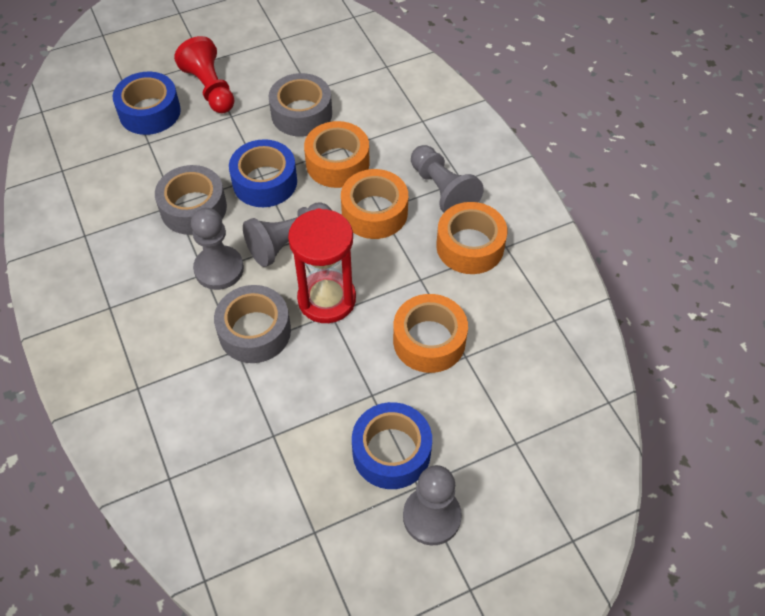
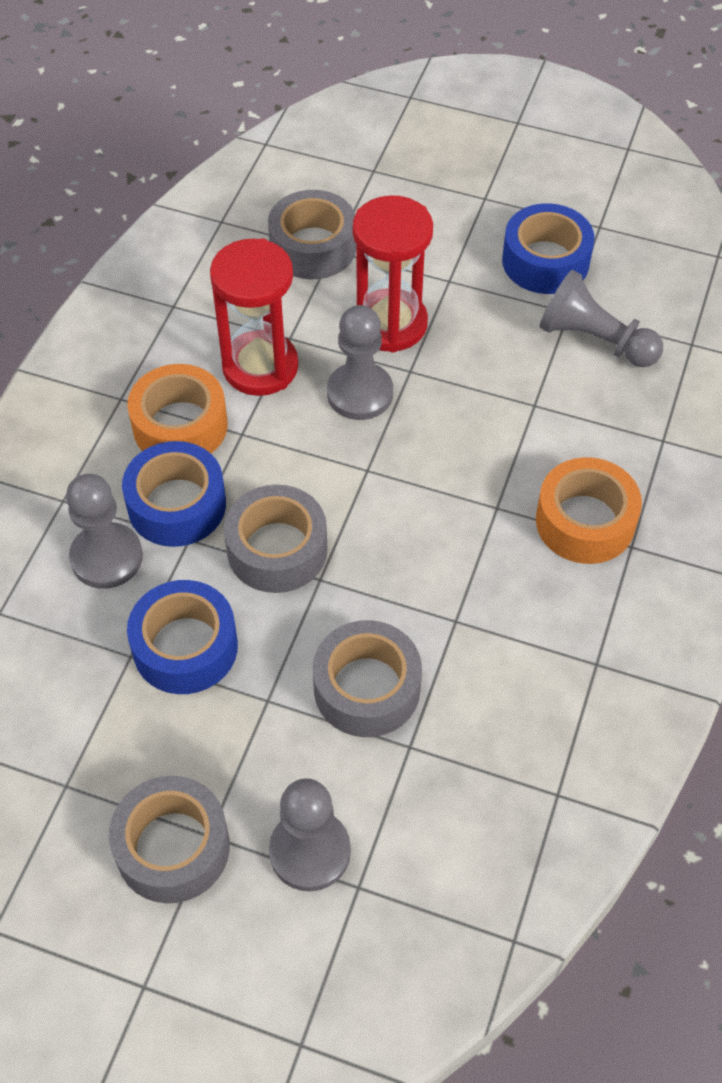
grey tape: [155,165,227,235] [214,285,291,363] [269,73,332,137] = 3 -> [109,776,230,903] [224,485,328,593] [268,190,356,279] [313,620,422,737] = 4
orange tape: [304,121,370,188] [341,169,408,239] [393,294,468,373] [436,202,507,274] = 4 -> [127,364,228,453] [536,457,642,564] = 2
red hourglass: [288,208,356,323] = 1 -> [210,238,298,396] [352,195,433,353] = 2
red pawn: [174,36,234,113] = 1 -> none = 0

